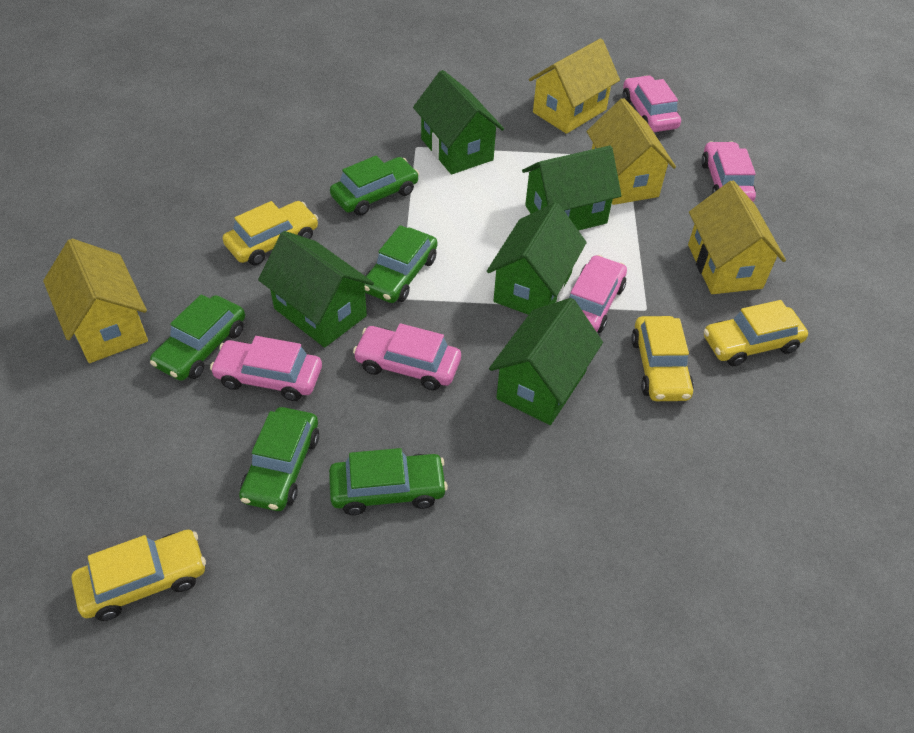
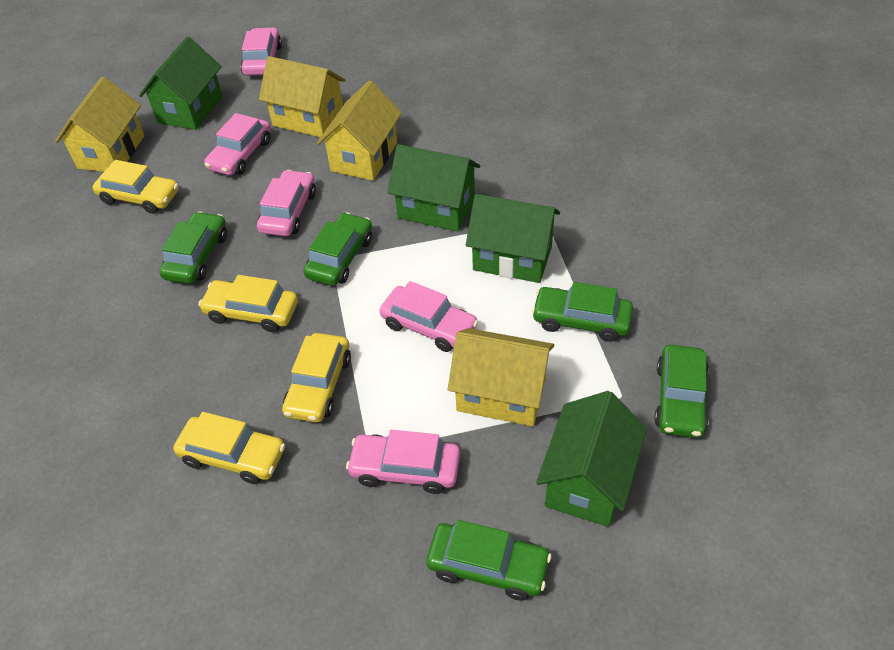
green house: [258,231,374,348] [413,70,504,174] [487,202,587,315] [489,298,603,425] [522,146,622,231] = 5 -> [139,36,222,130] [387,144,480,232] [466,194,560,283] [536,391,647,527] = 4

